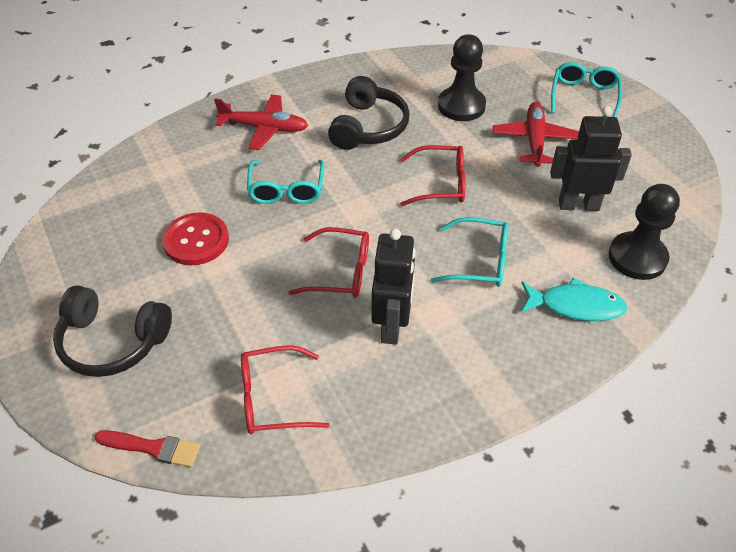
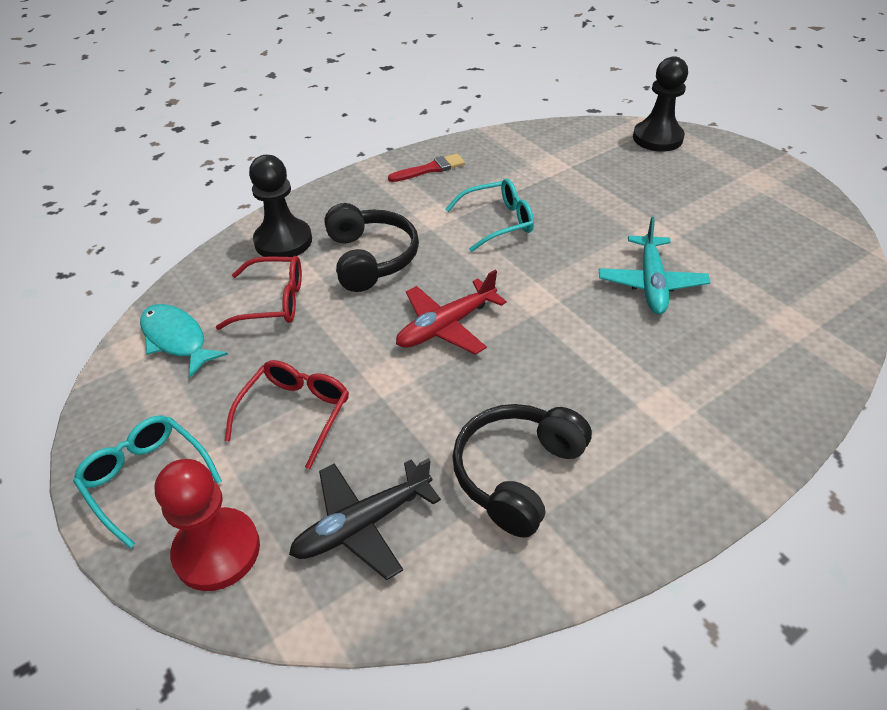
black plane: none = 0 -> [289,458,441,580] = 1
black robot: [371,229,416,345] [550,106,632,211] = 2 -> none = 0
red button: [162,212,229,265] = 1 -> none = 0
red glasses: [241,345,330,434] [288,227,369,298] [400,145,466,206] = 3 -> [215,256,302,330] [225,360,349,469] = 2
red pawn: none = 0 -> [155,459,260,591] = 1
red plane: [214,94,308,150] [493,102,579,167] = 2 -> [396,270,507,355] = 1
turquoise glasses: [247,160,325,204] [431,217,508,287] [551,62,622,117] = 3 -> [73,416,222,549] [445,178,534,252] = 2
turquoise plane: none = 0 -> [599,217,710,314] = 1

